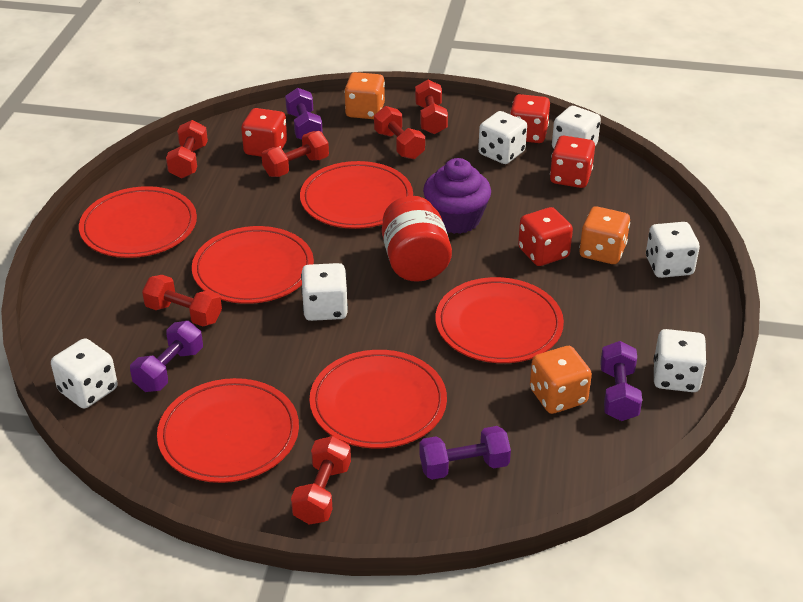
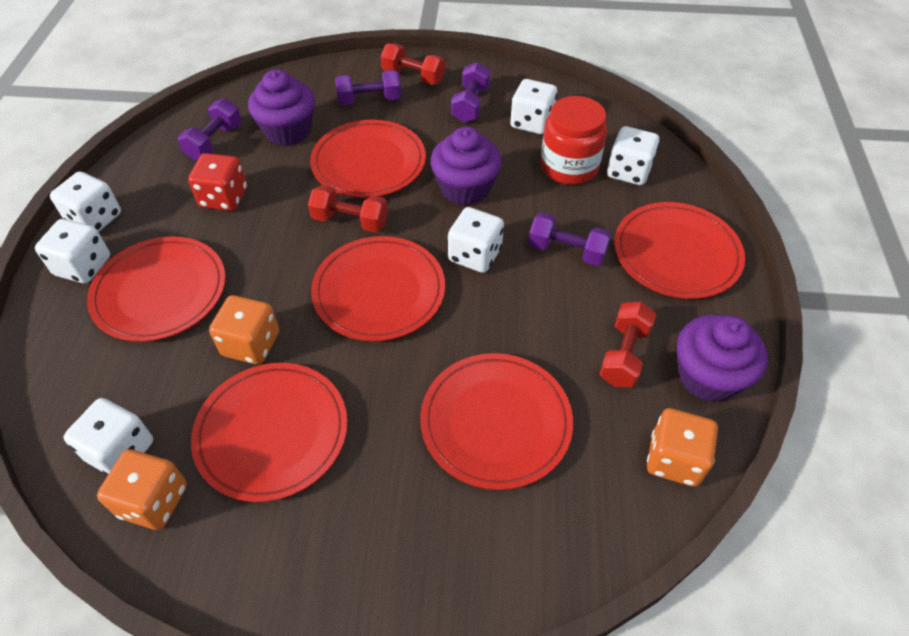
purple cupcake: [423,158,491,234] = 1 -> [248,70,315,146] [430,127,502,206] [677,314,768,402] = 3
red dice: [241,108,287,157] [510,94,550,143] [518,207,573,266] [550,136,595,188] = 4 -> [188,153,247,211] = 1
red dumbbell: [142,275,222,326] [166,120,208,178] [261,131,329,177] [291,436,351,525] [374,106,425,159] [415,80,448,134] = 6 -> [308,185,388,232] [381,43,445,85] [599,302,656,387] = 3

